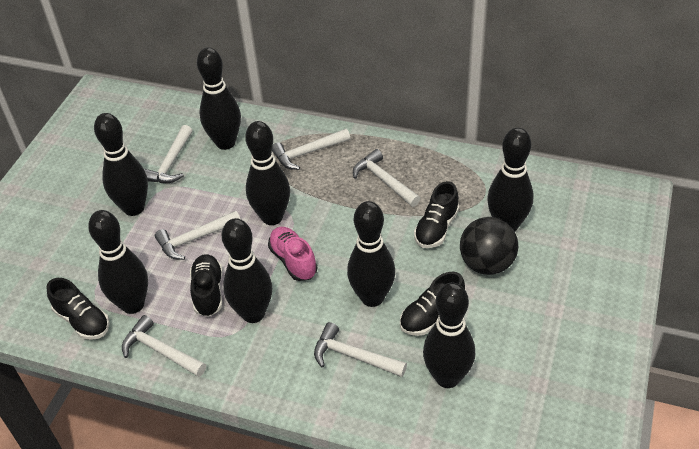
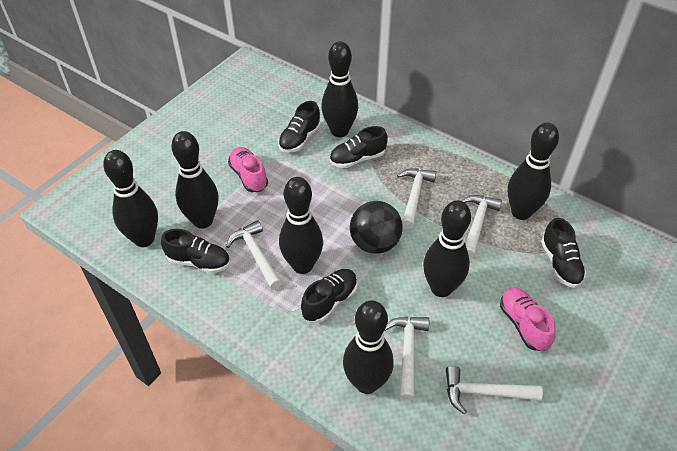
black bowling pin: [88,210,148,314] [94,113,148,216] [197,47,241,150] [222,218,272,323] [245,121,290,225] [347,201,395,307] [423,283,475,388] [487,128,534,232] = 8 -> [103,150,158,247] [171,131,219,229] [279,177,323,274] [321,41,358,137] [343,300,393,394] [423,200,471,297] [508,123,559,220] = 7
black shoe: [47,278,110,340] [190,254,223,317] [400,272,465,336] [414,181,459,248] = 4 -> [161,229,230,273] [278,101,321,153] [301,269,358,323] [330,126,388,168] [541,218,586,288] = 5
pink shoe: [268,227,317,281] = 1 -> [228,147,268,192] [500,287,556,351] = 2
white hammer: [122,315,206,377] [144,125,192,183] [155,211,240,260] [272,129,350,170] [314,322,407,377] [353,149,420,207] = 6 -> [226,220,282,289] [385,317,429,401] [397,169,436,229] [446,366,543,415] [461,195,502,258] = 5

